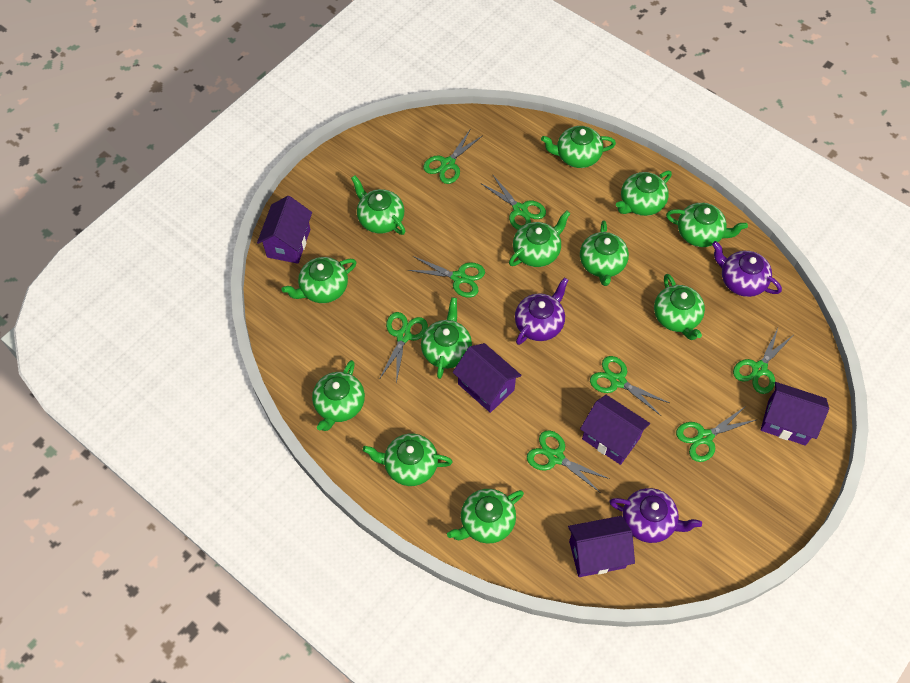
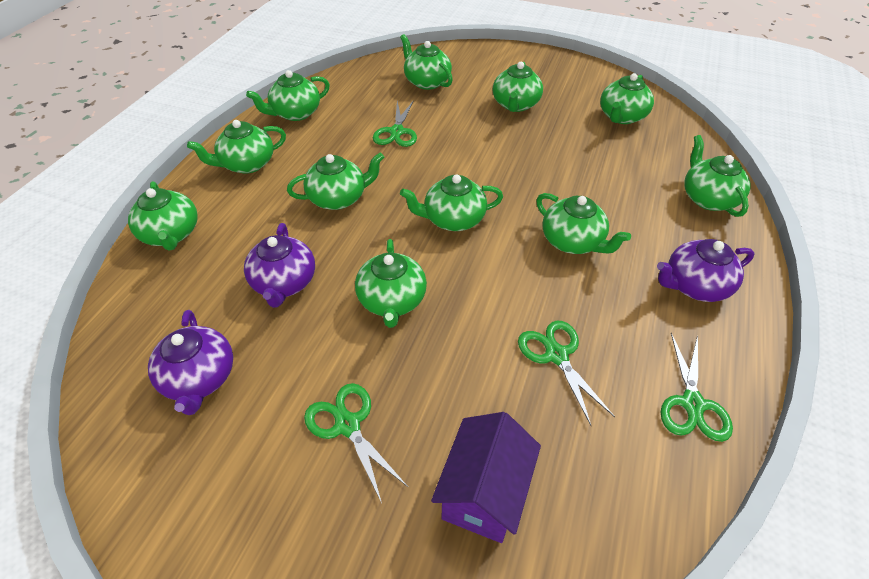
green scissors: [379,312,428,383] [408,256,485,298] [423,130,482,184] [482,174,546,230] [527,430,610,493] [590,356,669,416] [676,406,756,462] [733,326,792,394] = 8 -> [304,383,408,503] [373,100,417,147] [518,321,615,425] [661,333,733,442] = 4
green teapot: [281,257,357,303] [312,360,365,431] [351,175,405,235] [363,433,453,486] [421,297,472,379] [447,489,524,543] [509,211,571,267] [541,126,616,168] [580,220,629,286] [616,171,672,216] [654,274,705,340] [666,203,748,247] = 12 -> [128,181,198,251] [187,120,286,174] [246,70,330,121] [287,152,384,210] [355,239,427,328] [400,34,453,90] [400,174,503,231] [493,62,543,112] [536,193,631,254] [600,73,654,124] [684,135,751,217] = 11
purple house: [257,196,312,264] [453,343,522,413] [568,516,635,577] [580,395,650,465] [761,382,829,446] = 5 -> [431,412,541,543] = 1

